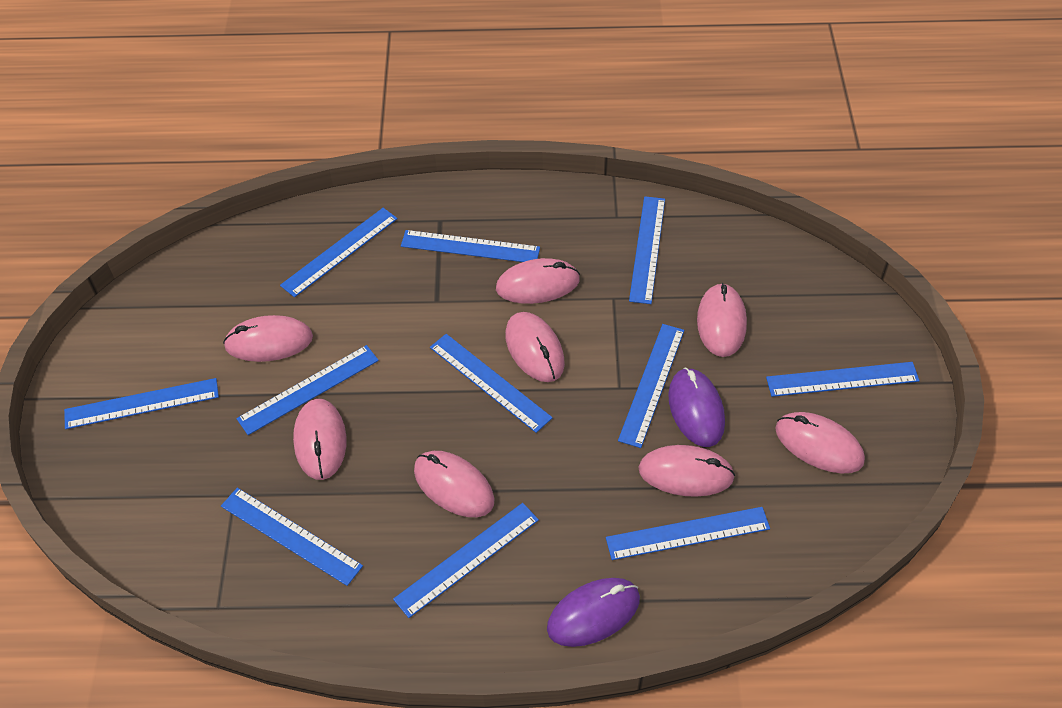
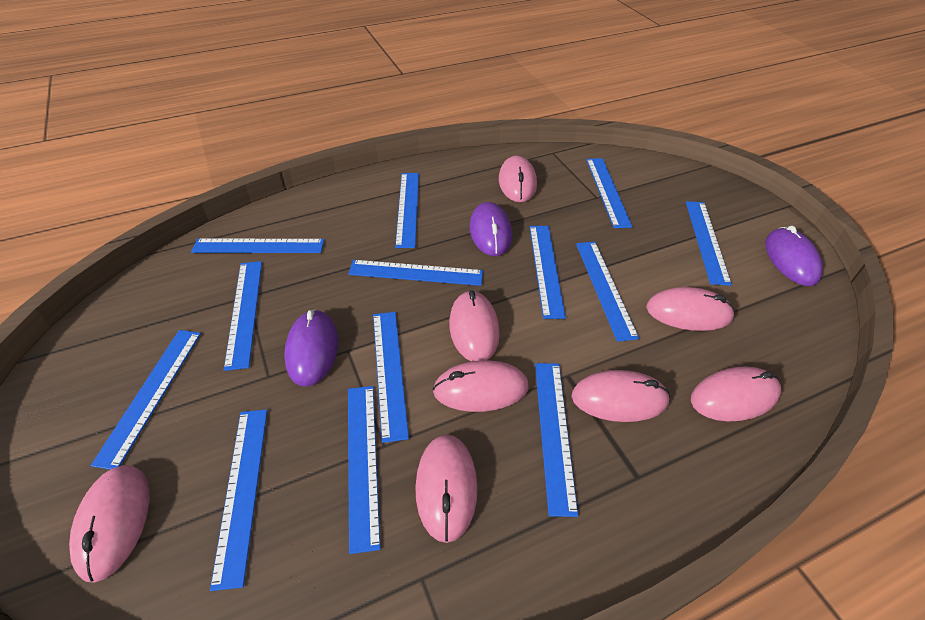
blue ruler: [64,378,219,429] [221,488,363,586] [236,345,379,435] [280,208,398,297] [393,503,539,618] [401,230,540,262] [430,334,553,433] [606,507,770,560] [618,324,684,448] [629,196,665,304] [766,362,920,397] = 11 -> [91,330,201,470] [191,239,324,253] [210,409,268,591] [224,261,262,371] [348,260,483,286] [348,386,381,554] [373,312,409,443] [395,173,419,248] [530,226,566,319] [535,363,578,517] [576,242,639,342] [586,158,633,228] [686,201,732,286] = 13
purple mouse: [547,578,640,647] [668,367,725,447] = 2 -> [284,309,338,387] [469,202,512,256] [765,226,823,286] = 3

